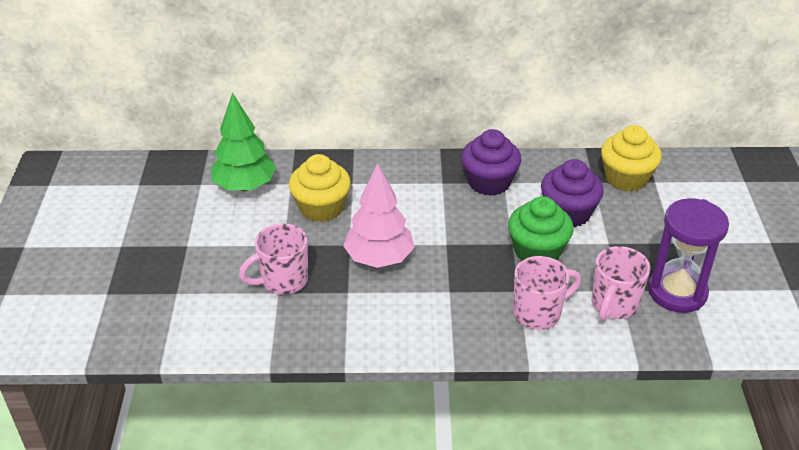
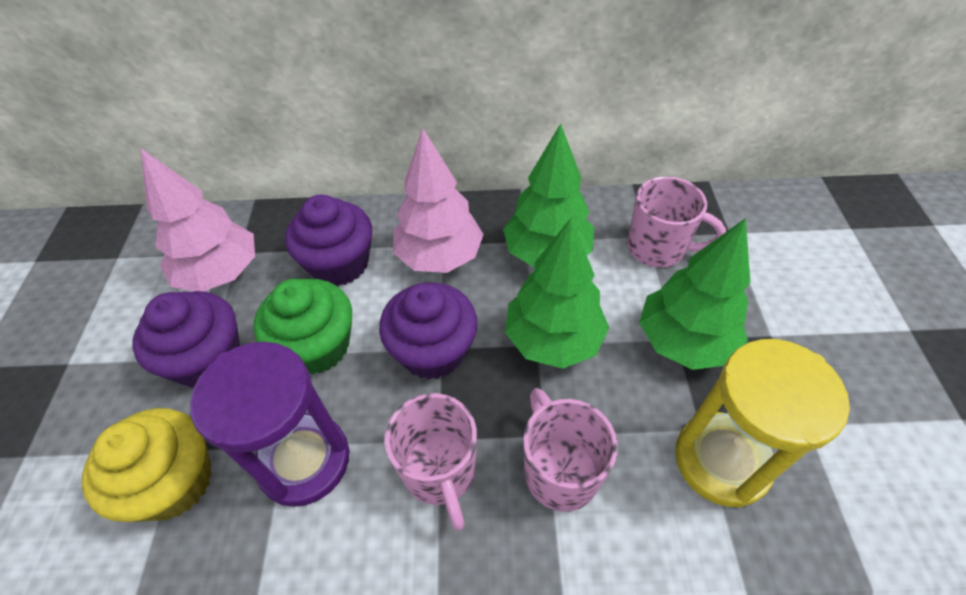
green tree: [211,93,276,191] = 1 -> [503,124,594,267] [505,218,609,369] [639,218,751,370] = 3
pink tree: [343,163,414,268] = 1 -> [140,148,255,291] [393,128,484,273] = 2
purple cupcake: [461,129,521,196] [541,159,604,227] = 2 -> [132,291,240,388] [285,195,372,286] [379,282,478,379] = 3
yellow cupcake: [289,154,351,222] [601,125,662,191] = 2 -> [82,408,212,522] = 1
yellow hourglass: none = 0 -> [675,339,850,508] = 1

